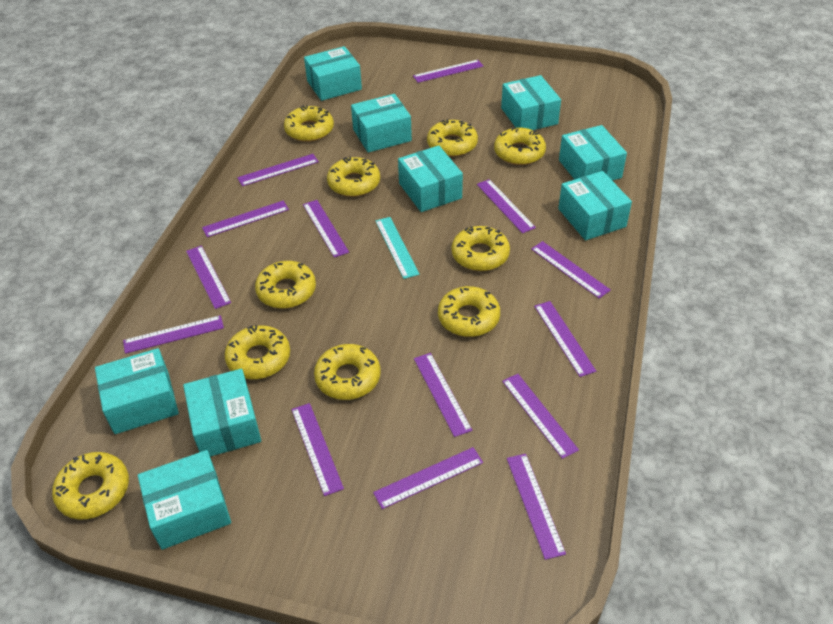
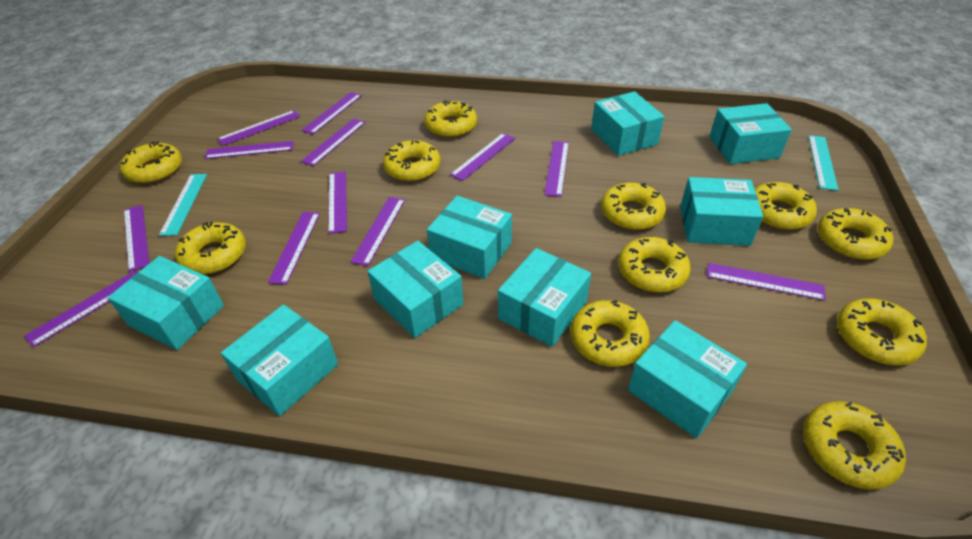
purple ruler: [123,315,224,354] [186,246,231,309] [202,201,289,237] [237,154,319,186] [291,403,344,496] [303,200,349,258] [373,447,483,509] [413,60,483,83] [414,353,472,437] [477,179,536,233] [502,374,579,459] [507,454,566,560] [531,241,611,299] [534,301,596,377] = 14 -> [24,271,137,347] [124,205,149,272] [205,141,294,159] [217,110,300,146] [268,212,320,285] [301,118,366,166] [302,92,362,134] [328,171,347,234] [351,197,405,266] [450,133,515,181] [544,141,569,197] [707,263,826,301] = 12
turquoise ruler: [375,217,420,279] = 1 -> [159,174,207,236] [808,135,839,191] = 2
yellow donut: [52,452,129,520] [225,325,290,379] [255,261,316,309] [284,105,334,142] [314,344,381,400] [327,156,380,197] [427,119,478,157] [438,286,500,337] [452,226,510,271] [494,127,546,165] = 10 -> [120,141,182,184] [175,222,246,274] [383,140,440,182] [424,100,477,138] [571,300,650,367] [601,182,666,230] [618,237,691,293] [755,182,817,230] [803,401,906,490] [818,208,893,260] [837,298,927,365] = 11

